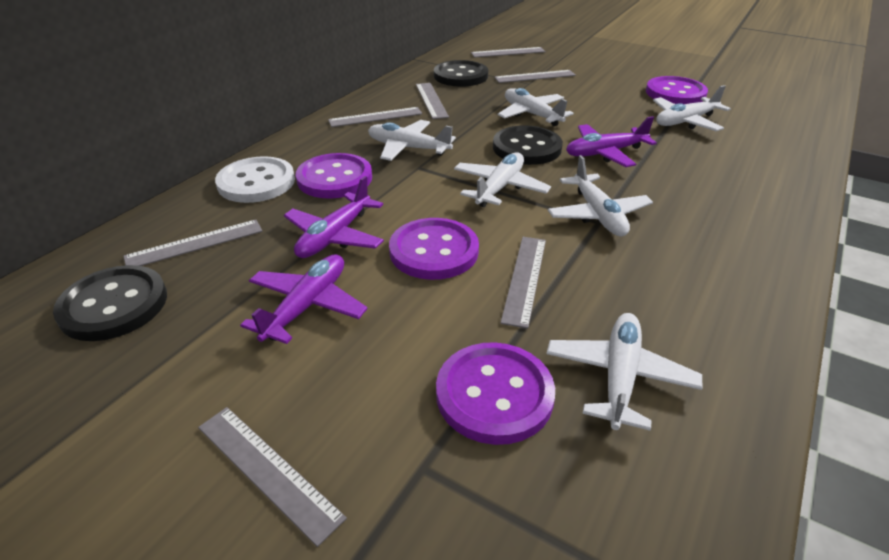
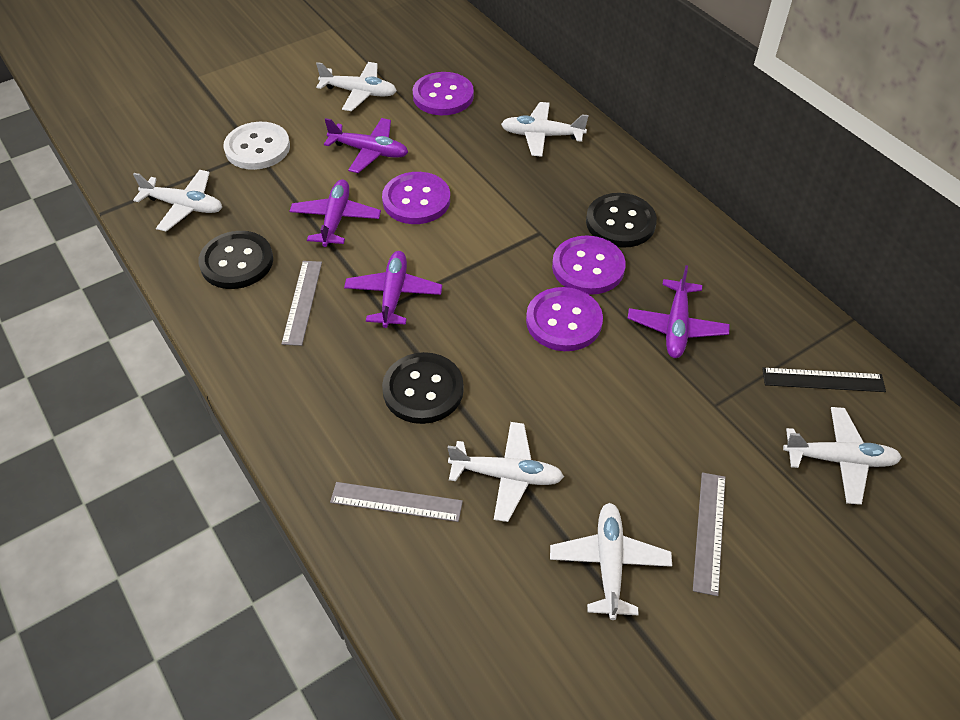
black ruler: none = 0 -> [762,367,886,392] = 1
grey ruler: [123,220,263,266] [198,407,347,547] [328,107,422,127] [416,83,449,119] [471,47,546,57] [494,70,576,83] [500,237,546,329] = 7 -> [281,261,322,346] [330,482,463,522] [693,472,726,596] = 3
purple plane: [240,254,368,344] [284,176,384,258] [566,116,657,167] = 3 -> [290,179,381,247] [324,118,408,173] [344,251,442,328] [627,265,730,358] = 4

